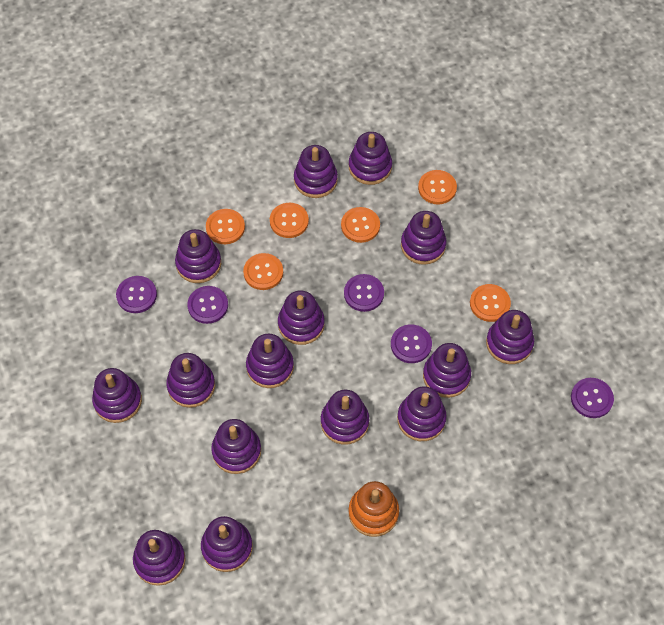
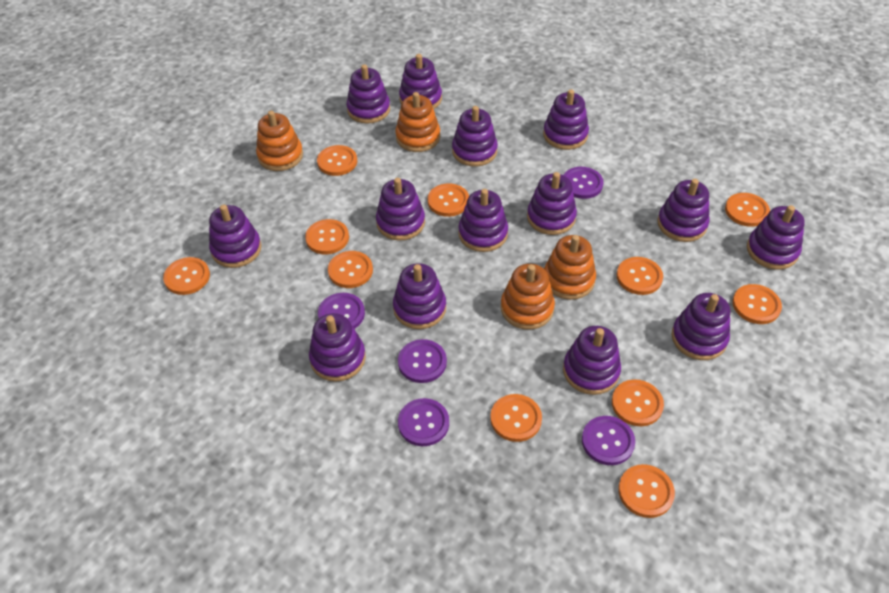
orange button: [206,209,245,244] [243,253,283,290] [270,203,309,238] [341,207,380,243] [418,170,457,204] [470,284,511,322] = 6 -> [163,257,210,295] [305,219,349,254] [317,145,357,176] [328,251,373,288] [428,183,469,217] [490,394,542,442] [612,379,664,426] [617,257,663,295] [618,464,675,518] [725,193,770,227] [733,284,782,324] = 11
orange stacking toy: [349,481,399,537] = 1 -> [256,111,303,171] [395,92,440,152] [501,264,555,330] [544,235,596,300] = 4
purple stacking toy: [92,368,142,423] [133,530,186,586] [166,353,215,408] [175,229,221,283] [201,516,253,572] [211,419,261,474] [246,334,294,388] [278,290,325,345] [294,145,338,198] [321,390,369,445] [349,132,392,185] [397,386,447,441] [401,211,446,265] [423,343,471,398] [486,310,534,364] = 15 -> [209,205,261,268] [309,313,366,382] [346,64,390,124] [376,178,425,241] [393,263,446,329] [399,54,442,109] [452,106,498,166] [458,189,508,252] [527,172,577,235] [543,89,589,150] [563,326,621,395] [658,179,709,242] [671,293,730,360] [747,205,805,270] = 14

